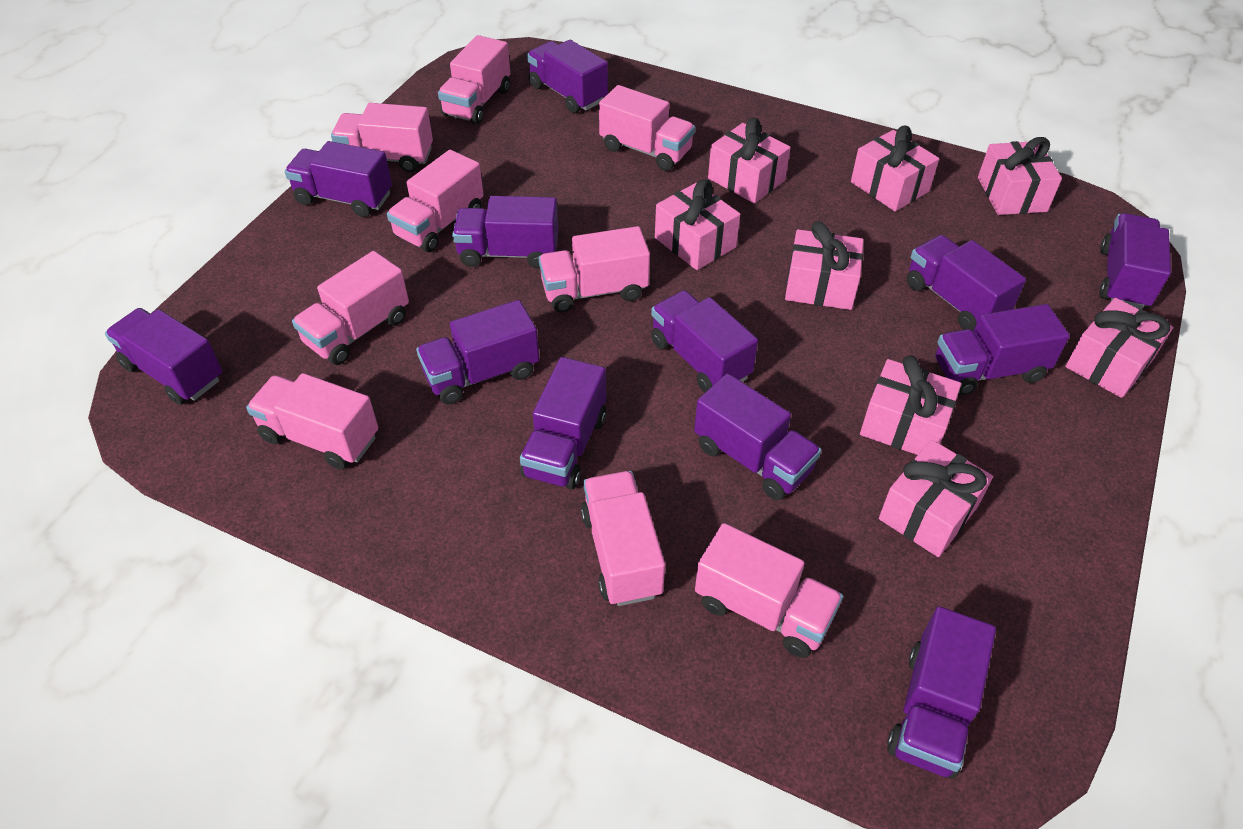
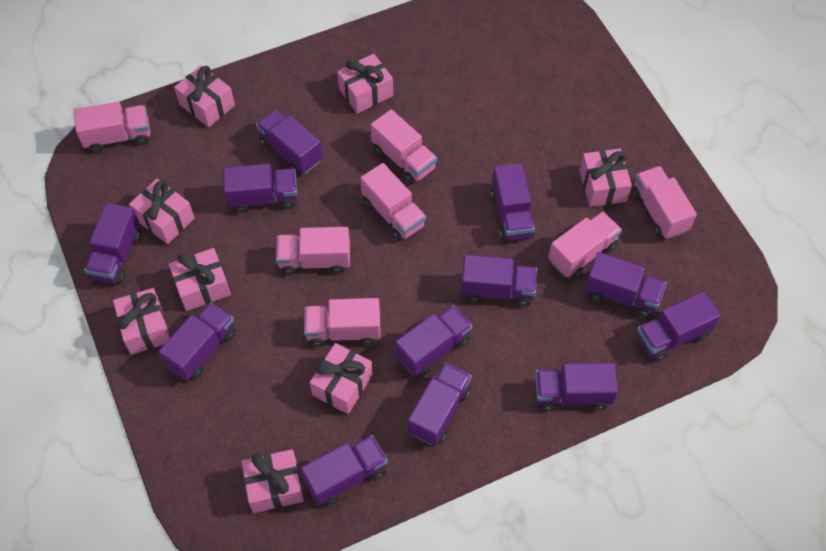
pink truck: [246,373,378,469] [292,251,409,365] [331,103,433,172] [387,150,484,252] [438,35,510,124] [539,226,650,312] [581,471,665,606] [599,85,695,171] [695,523,843,658] = 9 -> [74,102,150,153] [276,227,350,275] [304,298,381,347] [360,163,426,241] [371,109,437,184] [548,211,622,279] [632,166,697,239] = 7

